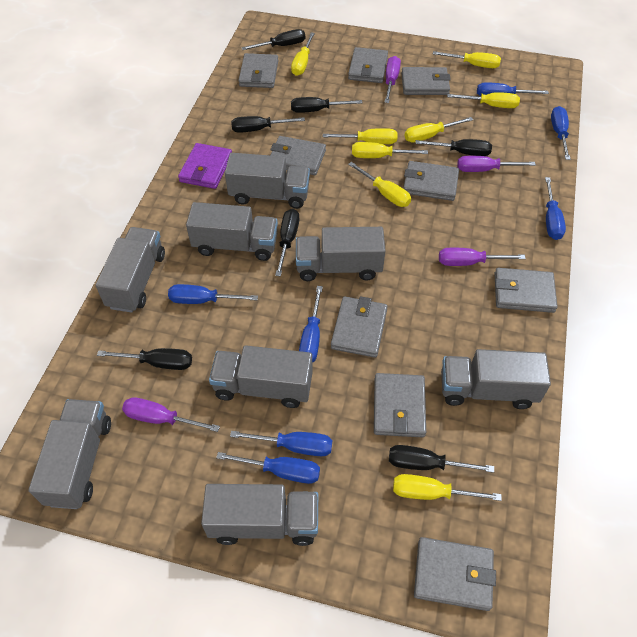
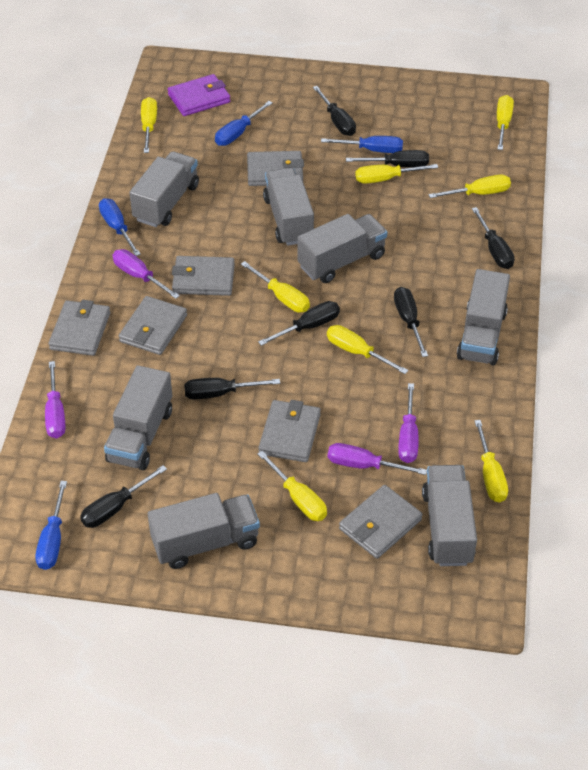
blue screwdriver: [168,284,258,304] [216,452,320,484] [230,431,332,456] [299,286,323,363] [477,82,549,96] [545,177,566,240] [551,106,571,160] = 7 -> [36,481,67,570] [99,198,141,256] [215,101,273,146] [321,136,403,153] = 4
grey truck: [29,399,111,509] [96,227,165,313] [186,202,278,261] [201,484,318,546] [209,345,313,408] [225,153,310,209] [296,227,385,281] [441,349,551,409] = 8 -> [104,365,172,470] [129,151,199,227] [148,493,260,569] [263,168,314,246] [297,214,387,283] [422,465,477,566] [457,269,510,366] = 7
grey wallet: [238,53,278,88] [270,136,326,175] [331,296,388,358] [348,47,388,83] [374,373,426,437] [401,67,451,95] [403,161,459,201] [414,537,496,611] [494,268,558,313] = 9 -> [48,300,110,356] [119,296,187,355] [172,256,235,296] [247,151,304,186] [258,400,321,462] [339,485,423,559] = 6

